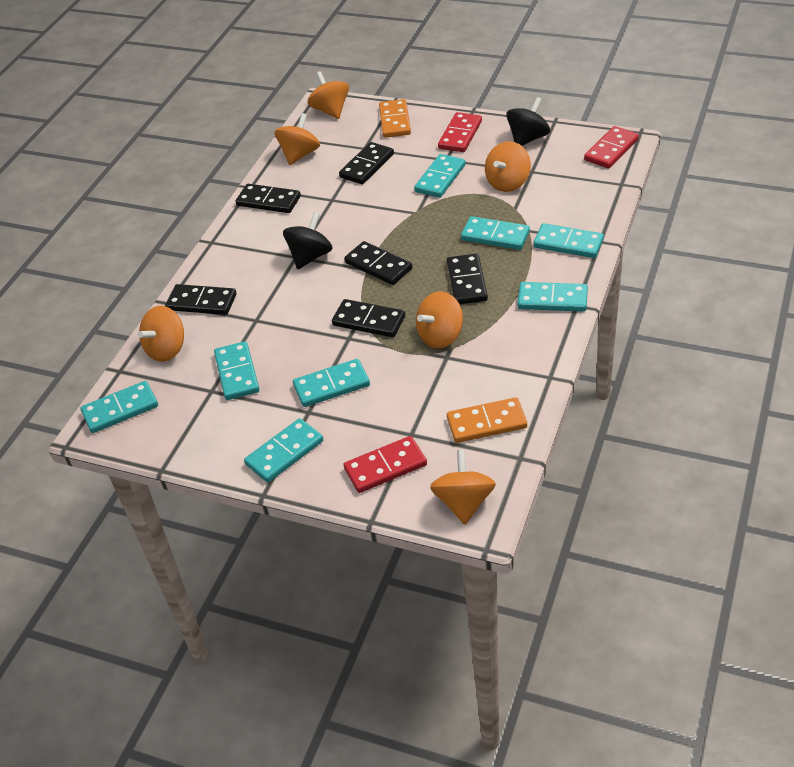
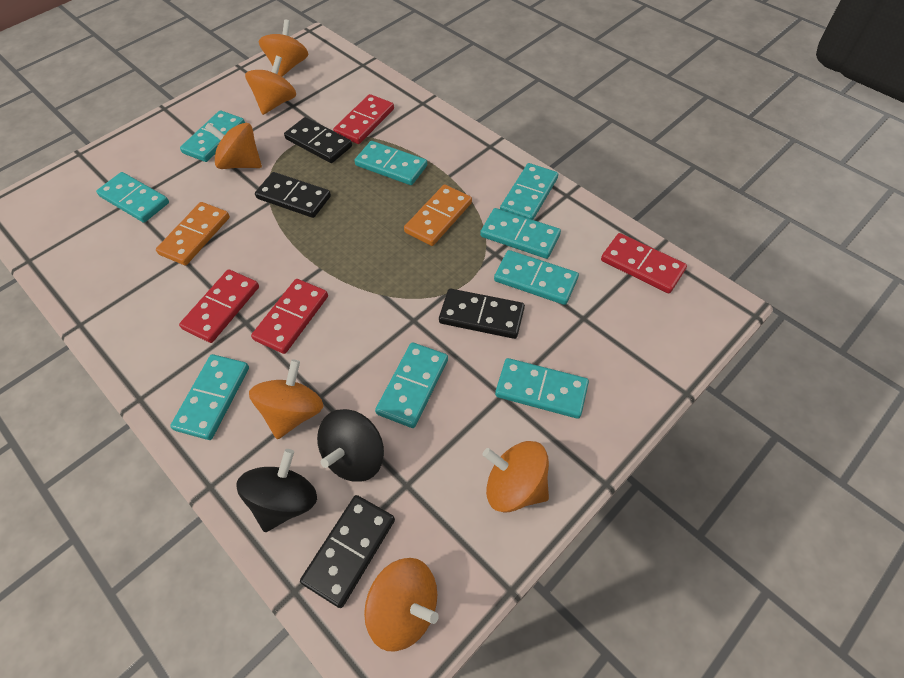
black domino: [165,284,237,315] [236,184,301,213] [332,299,405,337] [339,142,394,184] [344,241,412,285] [447,254,488,304] = 6 -> [255,172,331,218] [284,117,352,163] [300,495,395,608] [439,289,525,339] = 4
red domino: [343,436,427,493] [438,112,482,152] [584,126,639,168] = 3 -> [179,269,259,343] [251,279,328,354] [333,94,394,144] [601,233,687,293] = 4
turquoise domino: [81,381,158,433] [214,341,260,400] [244,418,323,483] [293,359,370,407] [414,154,466,198] [461,216,530,250] [518,282,588,312] [533,223,604,258] = 8 -> [96,172,169,223] [170,354,249,440] [180,110,245,162] [354,141,427,185] [375,342,448,428] [480,208,561,259] [494,250,579,305] [495,358,589,419] [500,163,558,220] = 9

